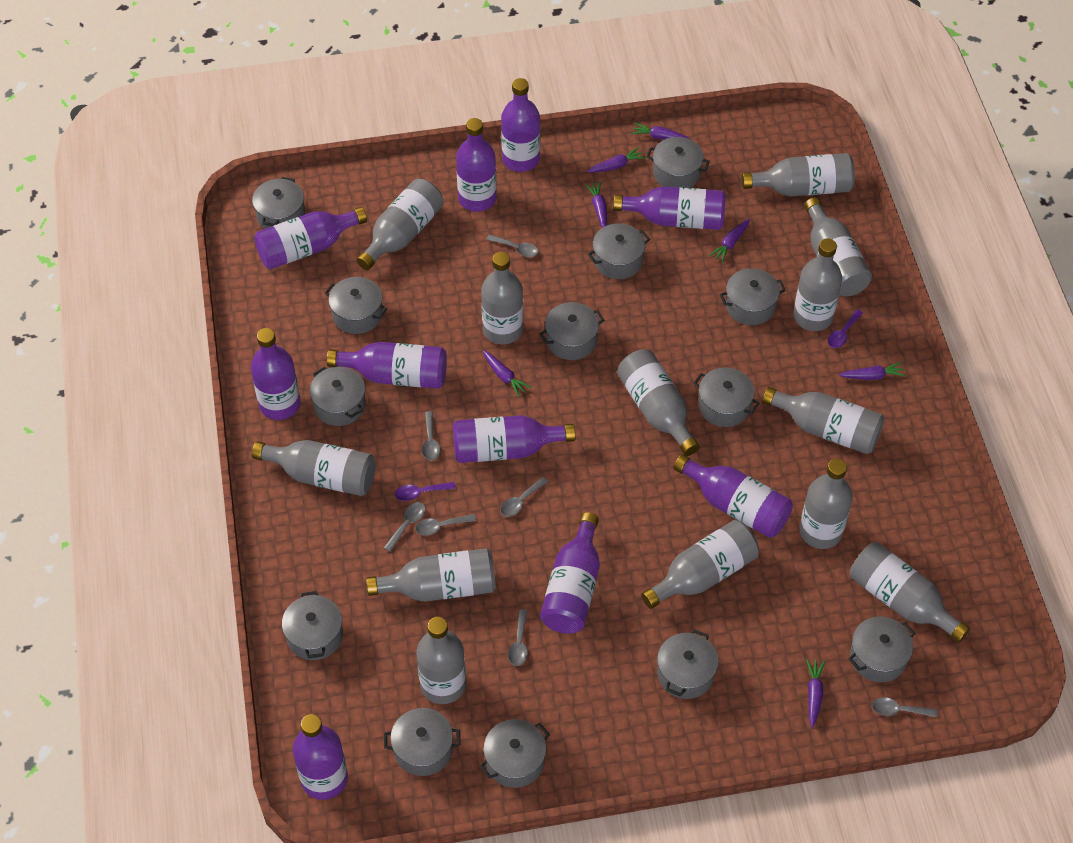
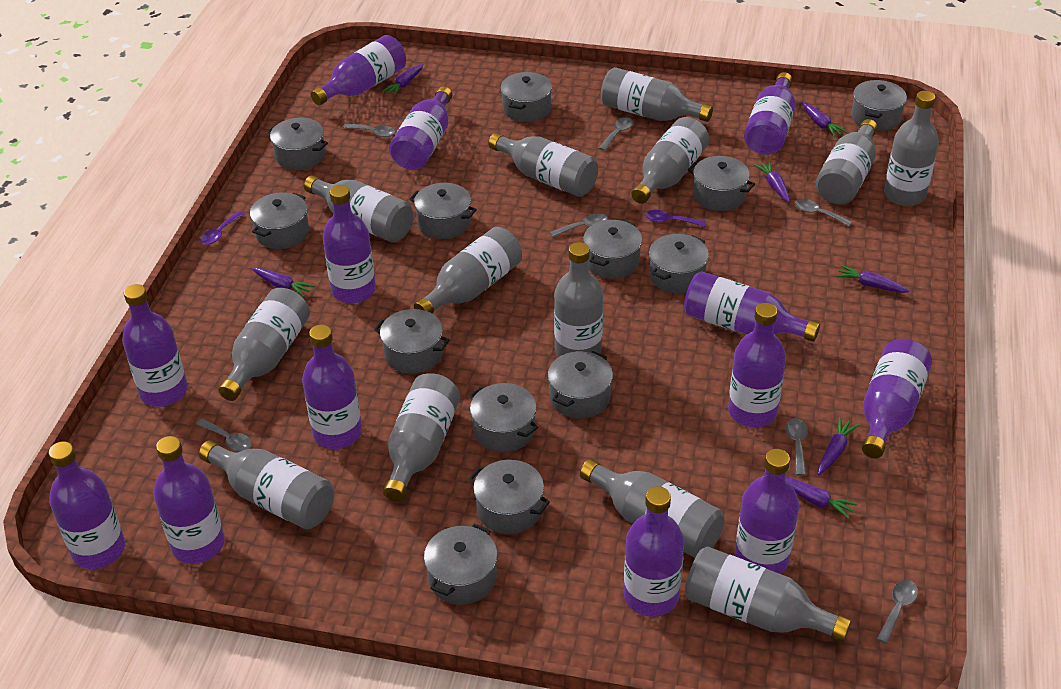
purple bottle: [251,328,301,420] [254,207,367,269] [293,714,348,800] [327,342,447,389] [453,415,576,463] [456,118,497,212] [501,78,540,172] [540,512,600,634] [613,186,726,230] [674,454,793,538] = 10 -> [49,441,125,569] [122,284,188,407] [153,436,225,564] [302,325,362,449] [311,35,406,105] [323,185,376,304] [389,86,452,170] [624,486,684,617] [684,271,820,342] [728,303,786,427] [735,449,799,574] [744,72,796,155] [862,339,932,458] = 13

